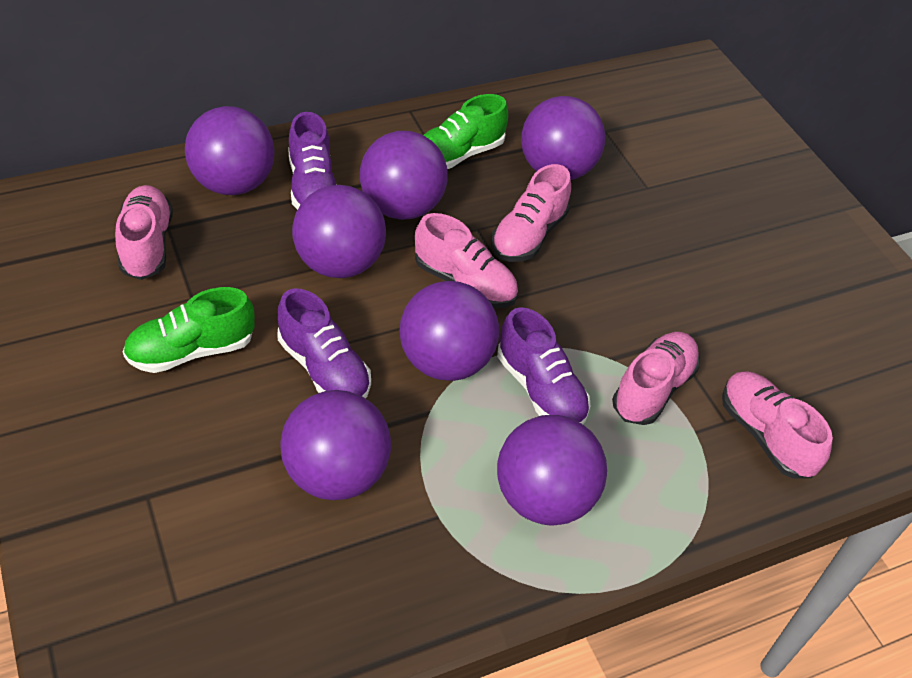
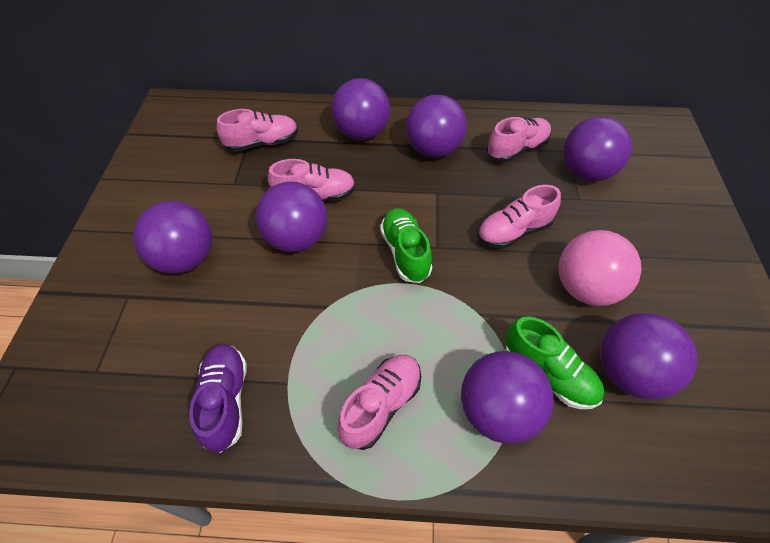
pink ball: none = 0 -> [559,230,641,306] = 1
purple shoe: [277,289,371,398] [288,112,337,210] [497,307,590,424] = 3 -> [189,344,247,453] = 1

